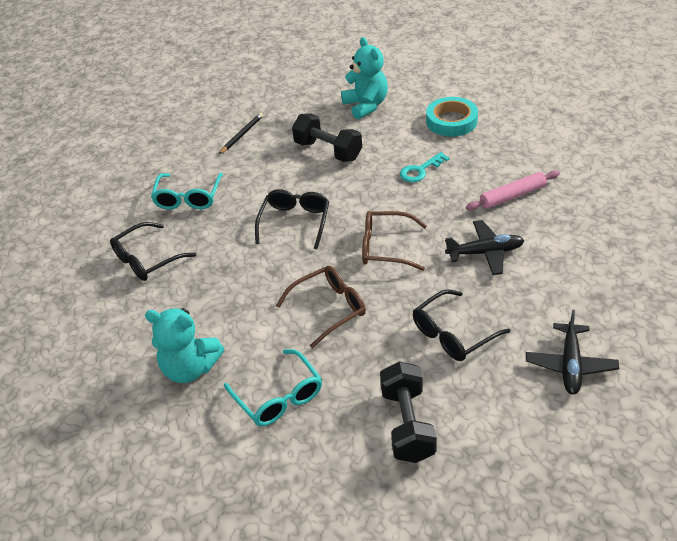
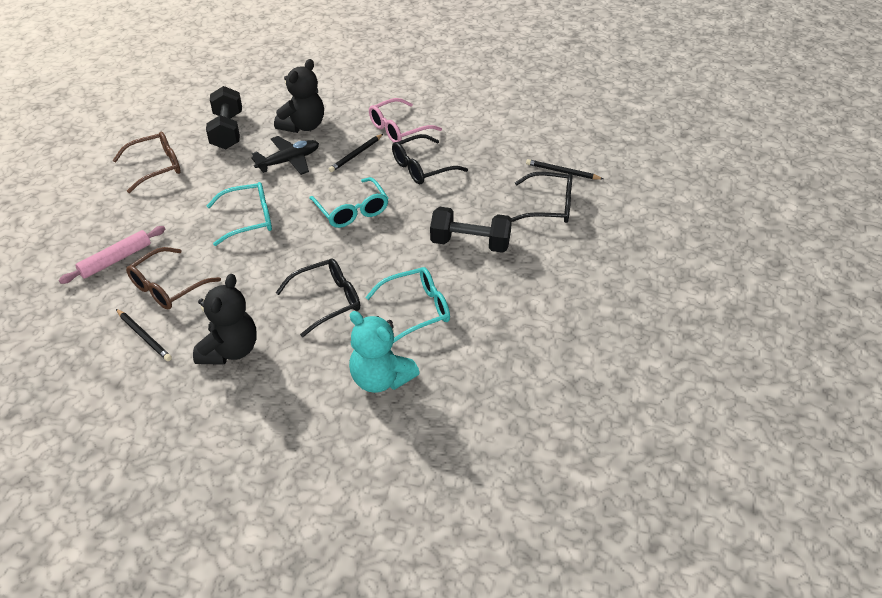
black pencil: [219,113,263,154] = 1 -> [116,309,172,361] [329,134,383,172] [526,159,603,180] = 3
black plane: [445,220,525,275] [526,310,619,395] = 2 -> [251,136,319,175] = 1
black teddy bear: none = 0 -> [193,274,257,365] [274,59,324,133] = 2
pink glasses: none = 0 -> [369,98,442,143] = 1
turquoise glasses: [151,173,223,210] [224,349,322,426] = 2 -> [207,182,272,246] [309,177,388,228] [365,267,450,343] = 3
turquoise key: [400,152,450,182] = 1 -> none = 0
turquoise tape: [426,97,478,137] = 1 -> none = 0
turquoise teddy bear: [145,308,224,383] [341,37,388,119] = 2 -> [349,311,420,393] = 1

